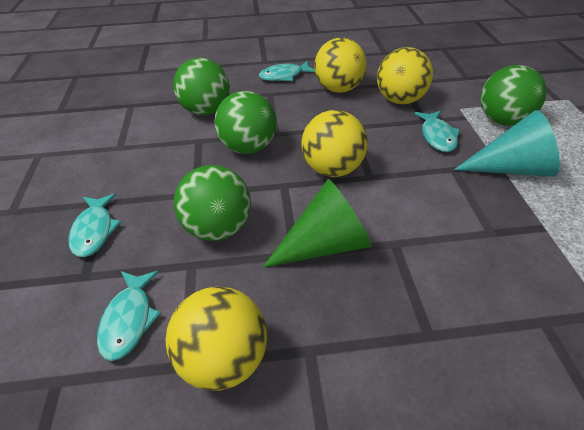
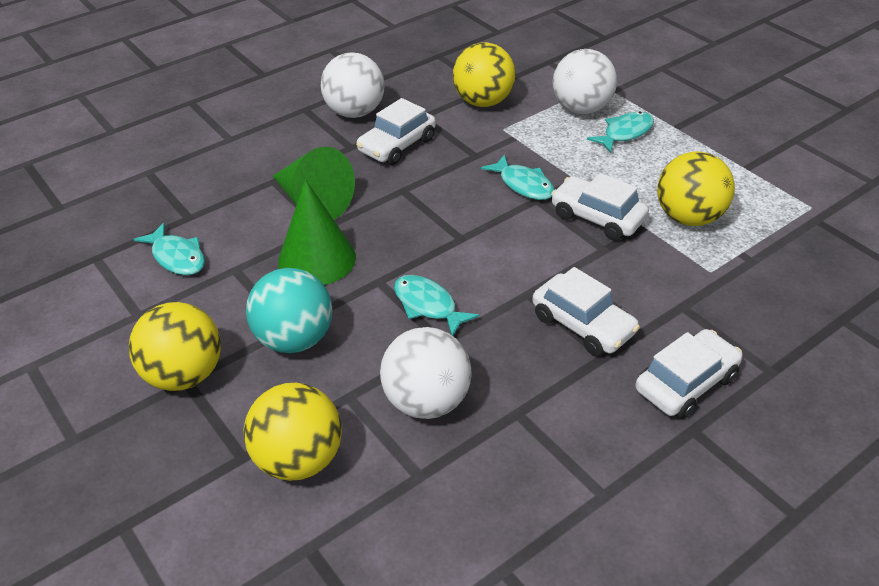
green ball: [173,58,230,115] [174,165,251,241] [214,91,277,154] [480,65,546,126] = 4 -> none = 0
green cone: [263,179,372,268] = 1 -> [273,147,355,219] [278,179,356,285] = 2
turquoise ball: none = 0 -> [246,268,333,353] = 1
turquoise cone: [454,110,560,177] = 1 -> none = 0
white ball: none = 0 -> [321,52,385,118] [380,327,472,419] [553,49,617,114] = 3
white car: none = 0 -> [356,98,436,165] [532,267,640,356] [551,173,649,241] [635,329,742,419] = 4

